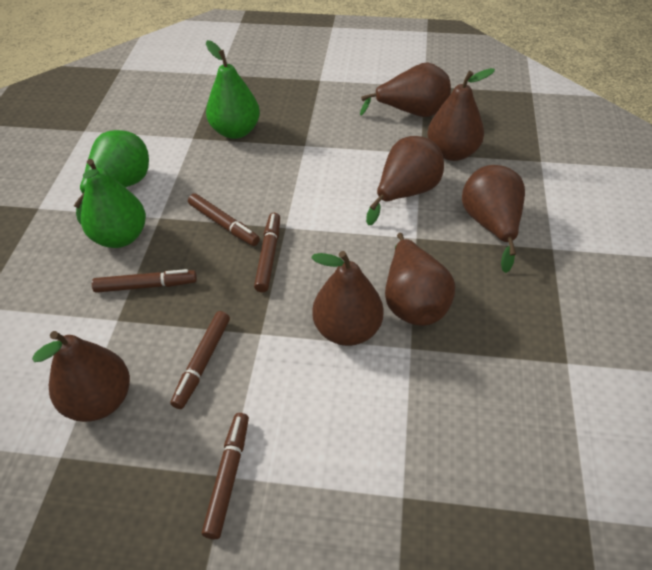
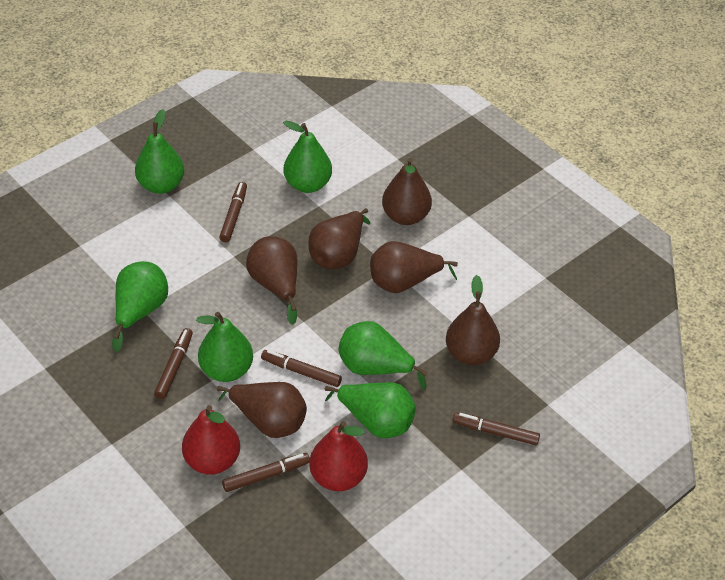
brown pear: [32,331,130,422] [311,251,384,346] [360,62,451,117] [366,136,444,225] [385,233,455,326] [427,68,495,161] [462,165,525,273] = 7 -> [216,382,307,438] [246,236,298,325] [308,208,370,269] [370,241,458,293] [382,158,432,225] [446,275,500,365] = 6
green pear: [74,130,149,224] [81,159,146,248] [206,40,260,139] = 3 -> [112,261,168,352] [135,109,184,194] [196,312,253,382] [283,121,332,193] [325,382,416,438] [338,321,428,390] = 6
red pear: none = 0 -> [182,405,240,475] [309,421,368,491] = 2

